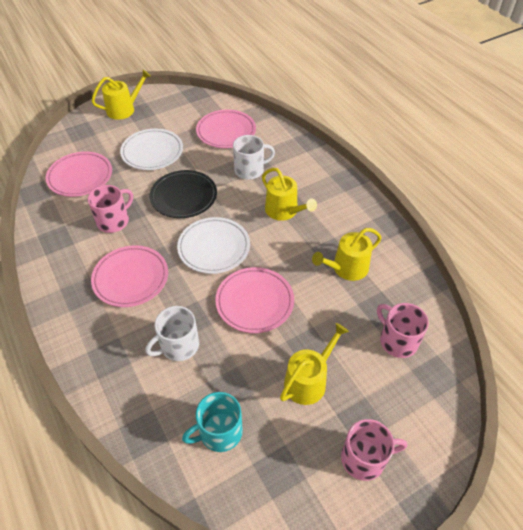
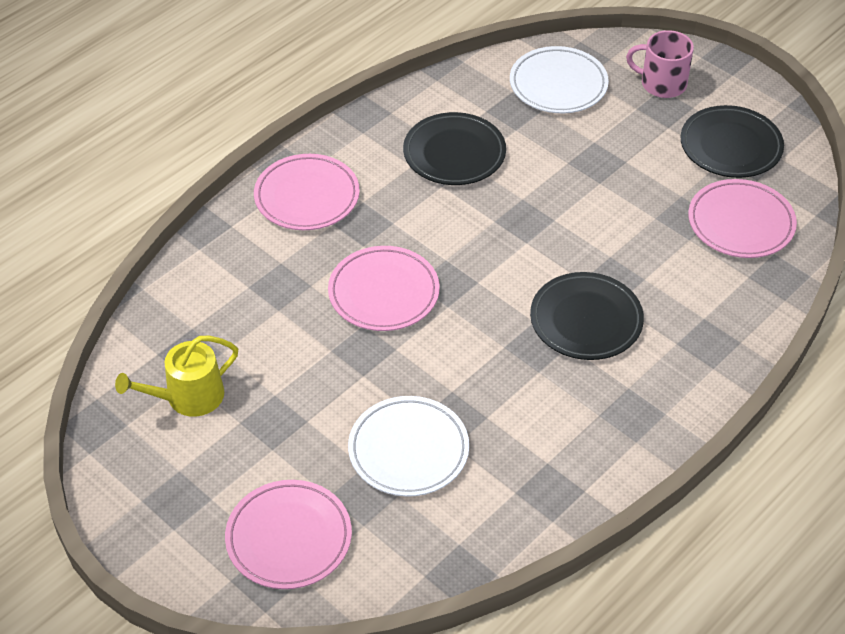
black plate: [150,170,217,218] = 1 -> [403,112,506,185] [530,272,644,360] [681,105,784,178] = 3
pink mug: [88,185,133,233] [341,419,407,481] [377,303,429,358] = 3 -> [626,30,694,98] = 1
turquoise mug: [182,392,243,452] = 1 -> none = 0
white mug: [145,306,199,361] [233,135,275,180] = 2 -> none = 0
yellow watering can: [92,70,151,120] [262,168,317,221] [280,323,349,405] [312,228,382,281] = 4 -> [115,336,238,417] = 1

